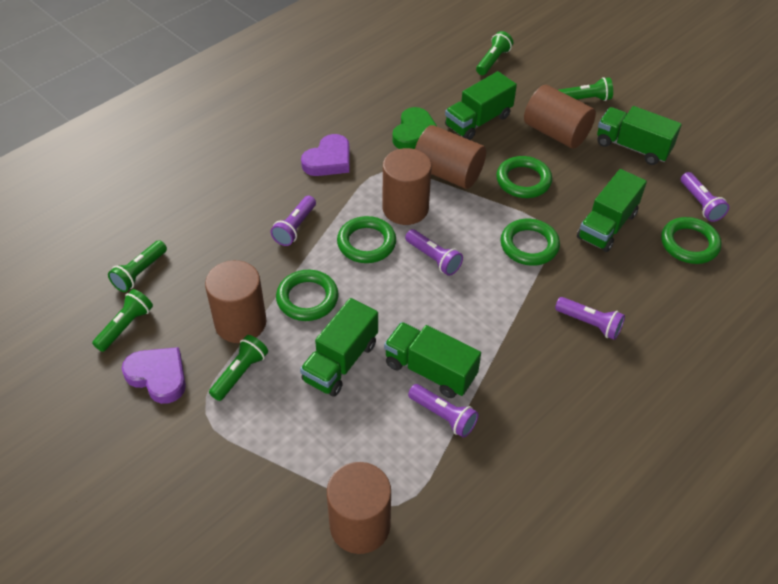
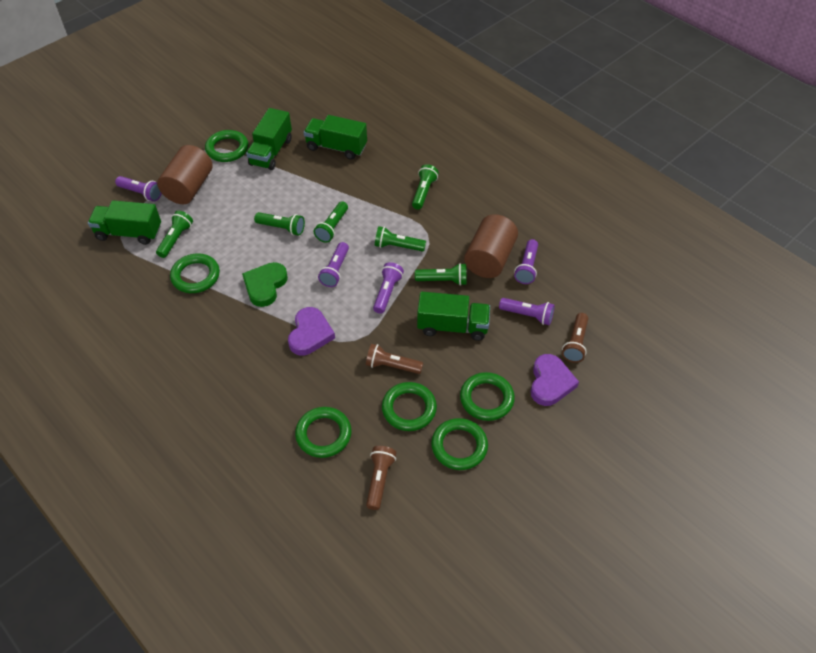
brown cylinder: [205,260,266,343] [327,462,391,554] [382,148,431,225] [415,125,486,189] [524,85,596,149] = 5 -> [157,145,213,204] [464,214,518,278] = 2
brown flashlight: none = 0 -> [366,344,423,374] [366,446,396,510] [562,313,588,363] = 3
green flashlight: [92,289,153,352] [108,240,167,292] [209,335,268,401] [476,31,513,75] [559,77,613,101] = 5 -> [156,211,193,258] [254,212,305,236] [314,201,348,243] [375,226,426,252] [412,164,439,209] [415,263,467,286] = 6
green ring: [276,270,339,321] [337,216,396,263] [496,156,552,198] [501,219,560,266] [661,217,721,264] = 5 -> [170,253,220,293] [205,130,248,162] [295,407,352,458] [382,382,437,431] [431,418,488,470] [460,372,515,421] = 6
green truck: [300,298,378,397] [384,322,481,398] [445,71,517,140] [577,169,647,252] [597,106,682,165] = 5 -> [88,200,161,245] [246,108,292,170] [304,115,367,160] [417,292,490,341] = 4

